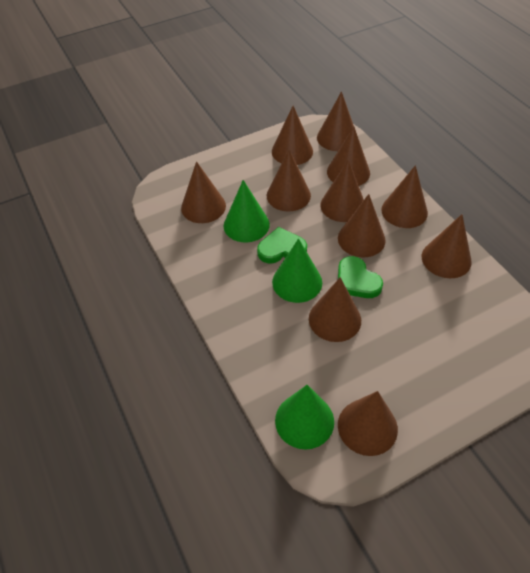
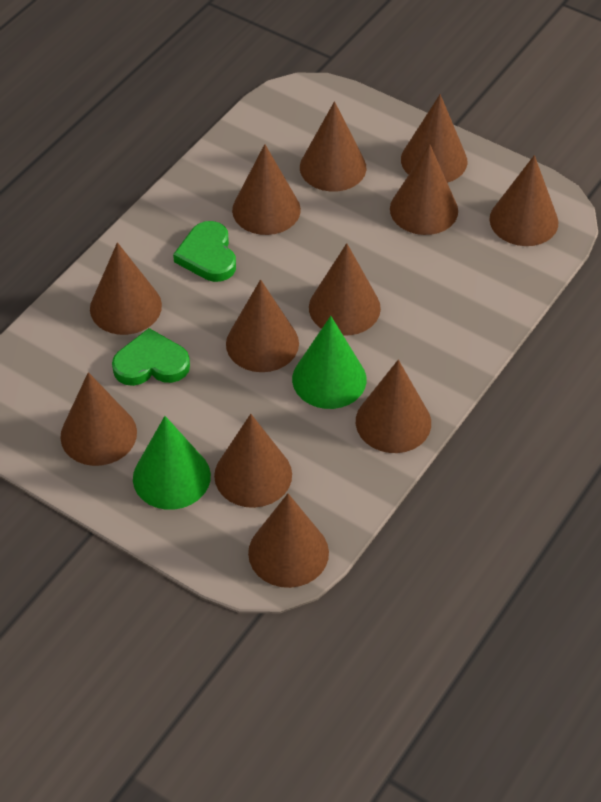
brown cone: [181,161,226,223] [267,150,311,212] [272,106,313,165] [309,277,361,342] [317,91,354,151] [321,160,364,222] [327,126,370,186] [338,194,386,257] [338,391,398,456] [381,165,428,228] [422,214,472,278] = 11 -> [60,372,137,466] [90,242,162,335] [214,414,292,508] [226,279,299,372] [232,144,301,235] [248,494,329,588] [300,101,366,191] [309,243,381,336] [356,360,431,453] [390,144,458,235] [401,94,467,183] [489,155,558,246] = 12
green cone: [223,180,270,242] [272,238,322,303] [275,385,334,450] = 3 -> [133,416,211,510] [292,316,366,409] = 2

